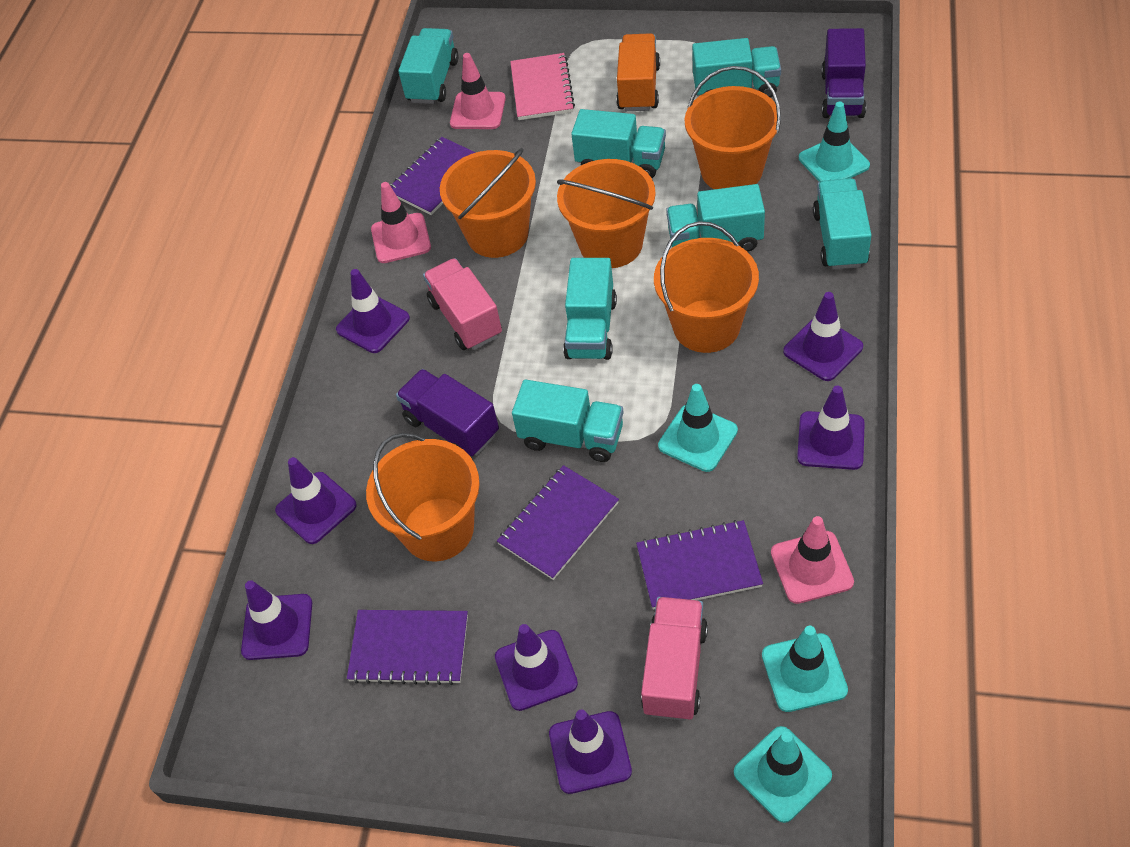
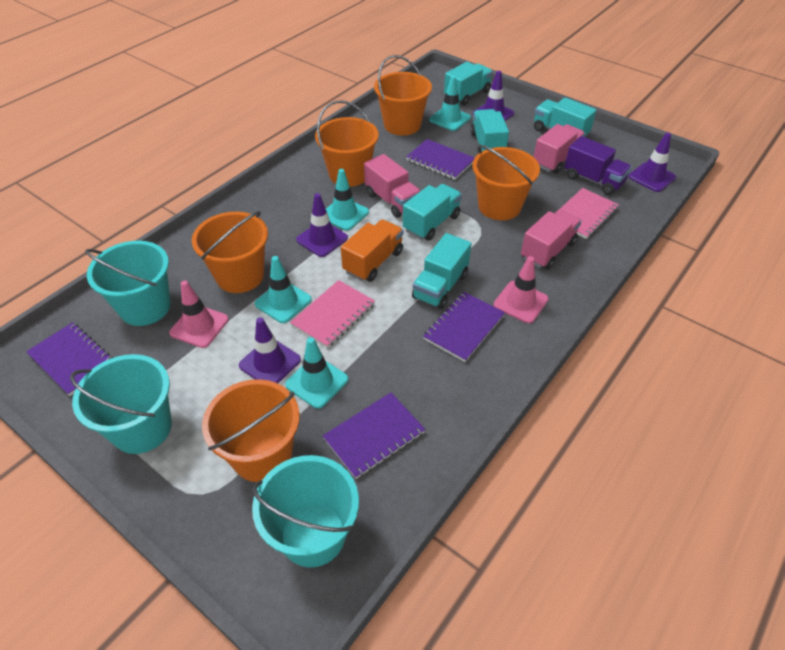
pink notebook: [510,53,575,120] = 1 -> [290,280,375,348] [560,188,619,239] = 2
pink traffic cone: [371,182,431,263] [450,53,506,129] [771,516,854,604] = 3 -> [169,280,229,348] [493,256,549,323] = 2
pink truck: [423,258,502,350] [641,597,708,721] = 2 -> [364,154,420,218] [521,209,581,269] [534,124,585,174] = 3
purple traffic cone: [241,580,312,660] [275,457,357,544] [336,269,410,353] [495,624,578,711] [549,710,632,794] [783,292,863,381] [797,386,865,470] = 7 -> [239,317,301,383] [296,193,348,257] [473,71,514,121] [629,132,676,192] = 4
purple truck: [396,369,499,456] [821,28,866,118] = 2 -> [564,136,632,195] = 1
turquoise bucket: none = 0 -> [70,354,172,454] [85,241,171,326] [252,455,359,567] = 3
turquoise truck: [398,28,459,104] [512,380,624,462] [563,258,617,360] [571,109,666,178] [666,184,765,252] [692,38,781,98] [813,178,871,269] = 7 -> [403,184,462,241] [412,233,472,309] [444,62,493,105] [470,109,509,154] [534,97,596,138] = 5

